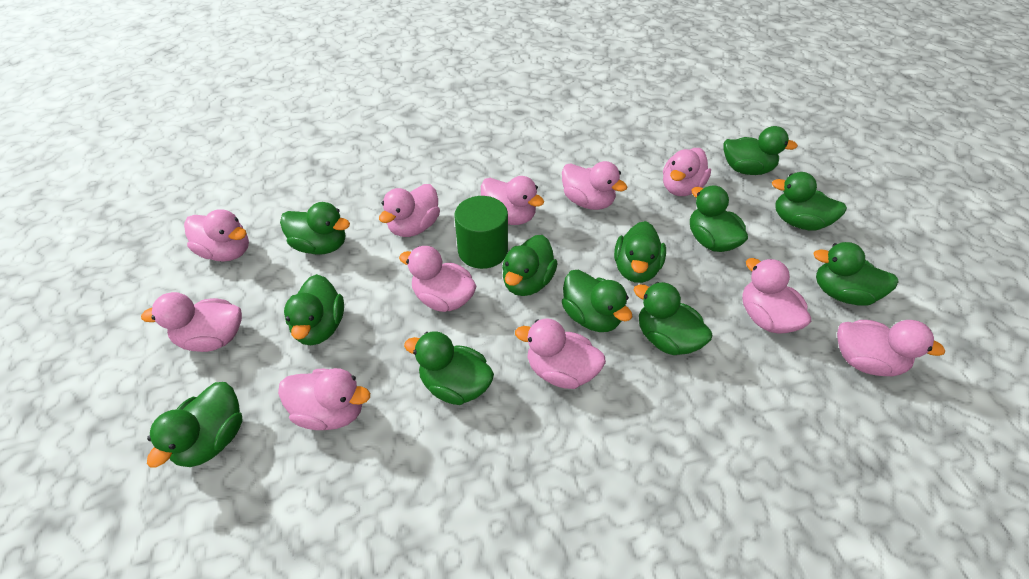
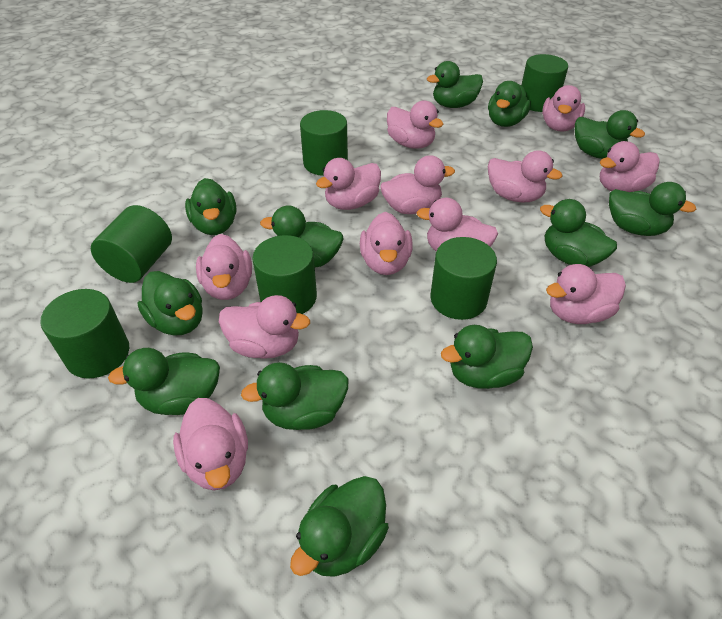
green cylinder: [454,196,508,269] = 1 -> [40,289,129,379] [91,205,172,283] [252,235,317,314] [300,110,348,176] [430,237,497,320] [521,54,568,112] = 6
pink duck: [141,292,242,352] [184,209,249,262] [278,368,370,430] [379,184,440,237] [399,246,477,312] [481,176,544,225] [515,318,606,389] [562,161,627,210] [663,148,711,196] [742,258,811,334] [837,320,945,376] = 11 -> [173,398,248,490] [196,234,252,300] [219,295,310,359] [316,158,381,210] [360,212,413,275] [380,155,455,214] [387,101,443,149] [416,198,498,251] [488,150,562,202] [542,85,585,131] [546,264,626,324] [599,141,660,192] = 12

